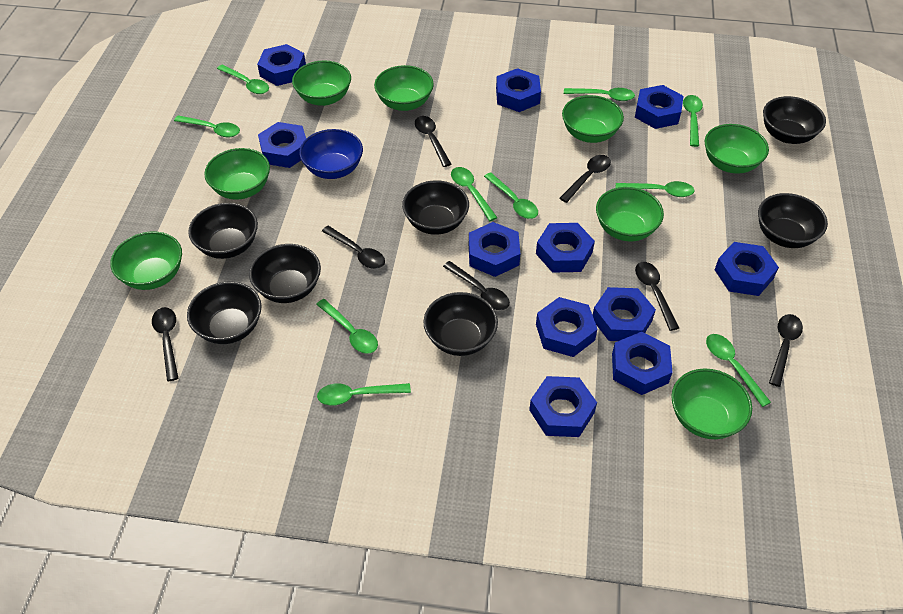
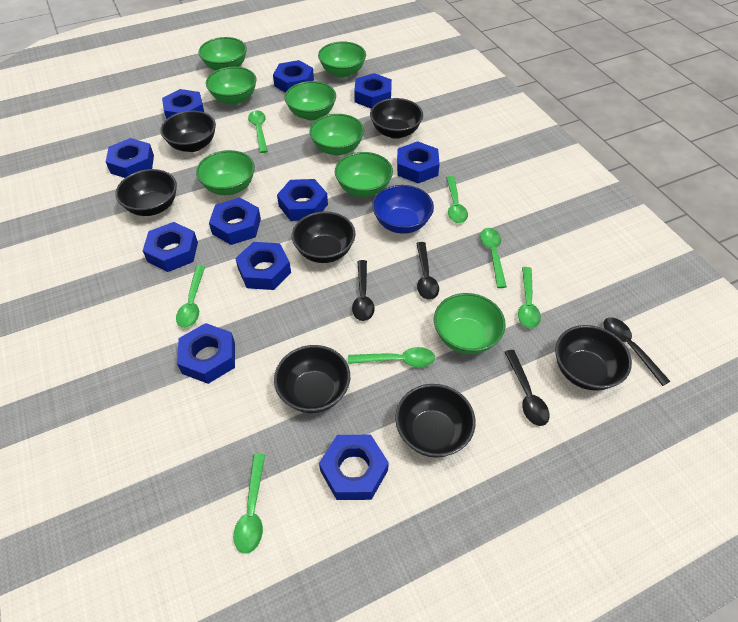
black spoon: [152,307,178,381] [322,226,385,269] [415,116,451,167] [443,261,510,310] [559,155,611,203] [635,262,679,331] [769,314,803,387] = 7 -> [352,260,375,321] [416,242,439,300] [505,350,550,426] [604,317,670,386] = 4
green spoon: [174,115,240,137] [217,64,269,94] [316,299,378,354] [317,383,411,406] [451,167,497,221] [484,172,538,219] [564,88,635,101] [616,181,695,197] [683,95,703,147] [706,334,771,407] = 10 -> [176,266,205,328] [234,454,265,554] [248,111,268,153] [348,347,435,367] [446,176,468,223] [480,228,507,288] [518,267,541,328] = 7

